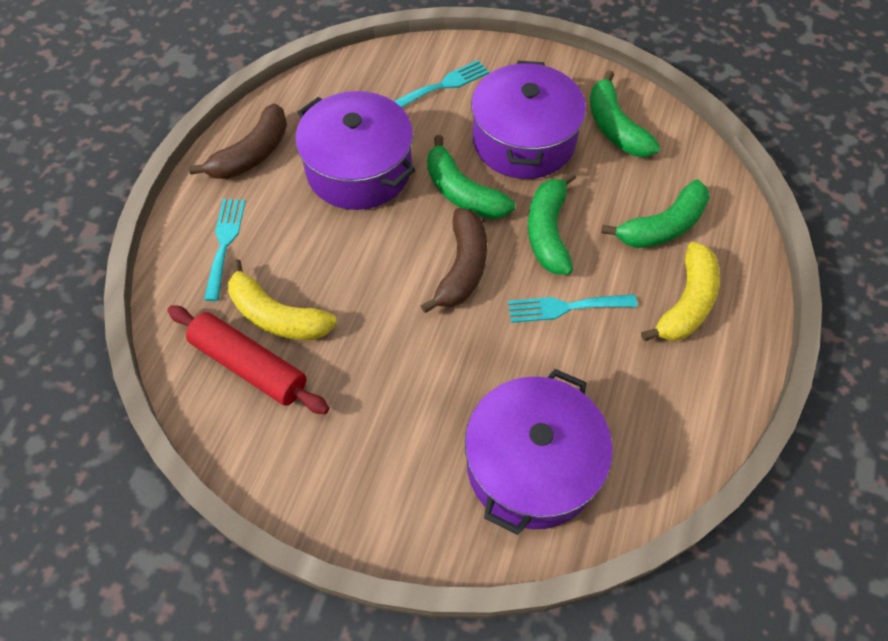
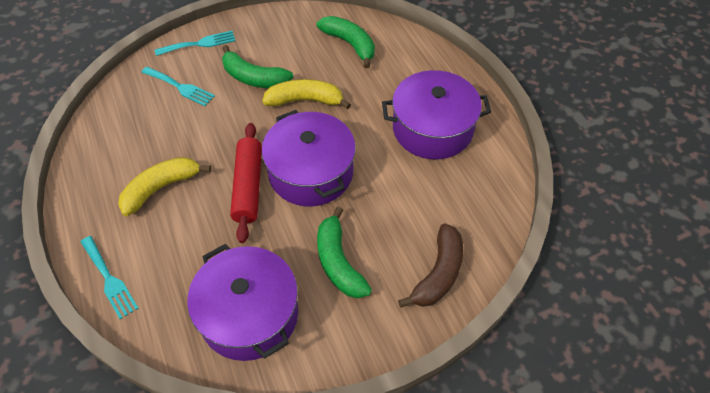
brown banana: [189,104,287,179] [420,208,487,313] = 2 -> [398,223,463,308] = 1
green banana: [427,135,515,219] [528,171,576,275] [590,70,660,157] [601,180,710,248] = 4 -> [222,45,293,88] [316,16,375,68] [317,207,372,298] = 3

